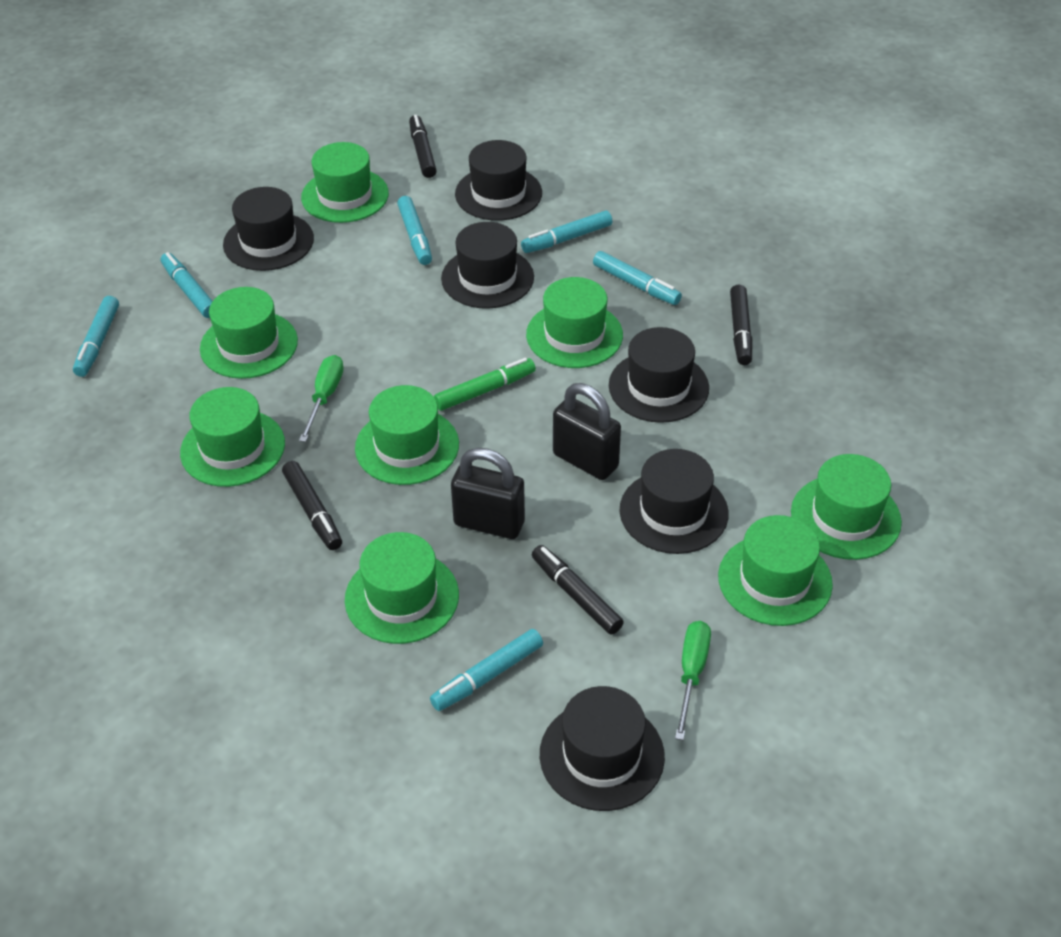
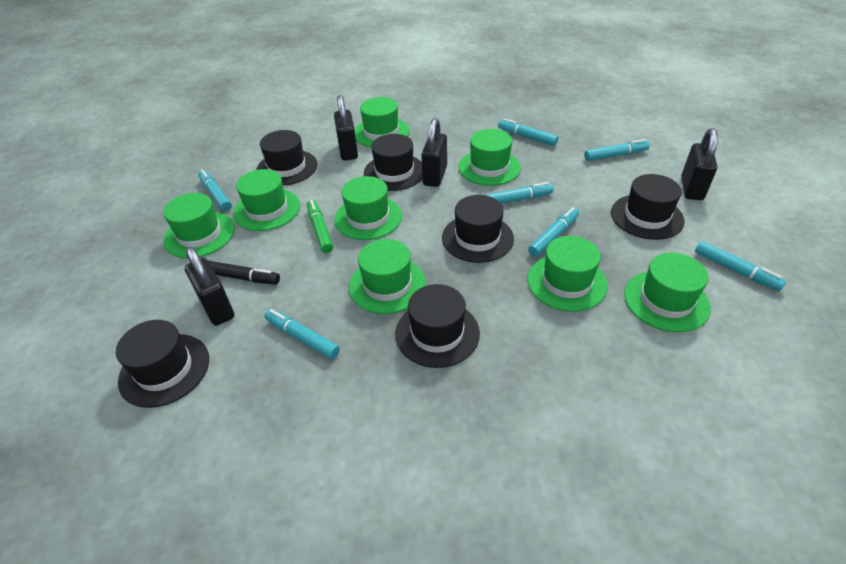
black marker: [282,461,342,550] [409,115,437,178] [532,545,624,635] [730,285,753,365] = 4 -> [209,261,280,285] = 1
black padlock: [451,448,525,539] [553,383,621,480] = 2 -> [185,247,234,326] [334,95,358,160] [421,118,447,187] [681,128,718,200] = 4
green screwdriver: [299,355,344,442] [675,621,711,740] = 2 -> none = 0
turquoise marker: [73,296,119,377] [161,252,213,318] [397,196,432,265] [430,629,543,711] [521,211,612,253] [593,251,682,305] = 6 -> [198,169,232,211] [265,309,340,359] [486,182,554,204] [498,118,558,146] [528,207,579,257] [584,139,650,161] [695,241,786,291] = 7

